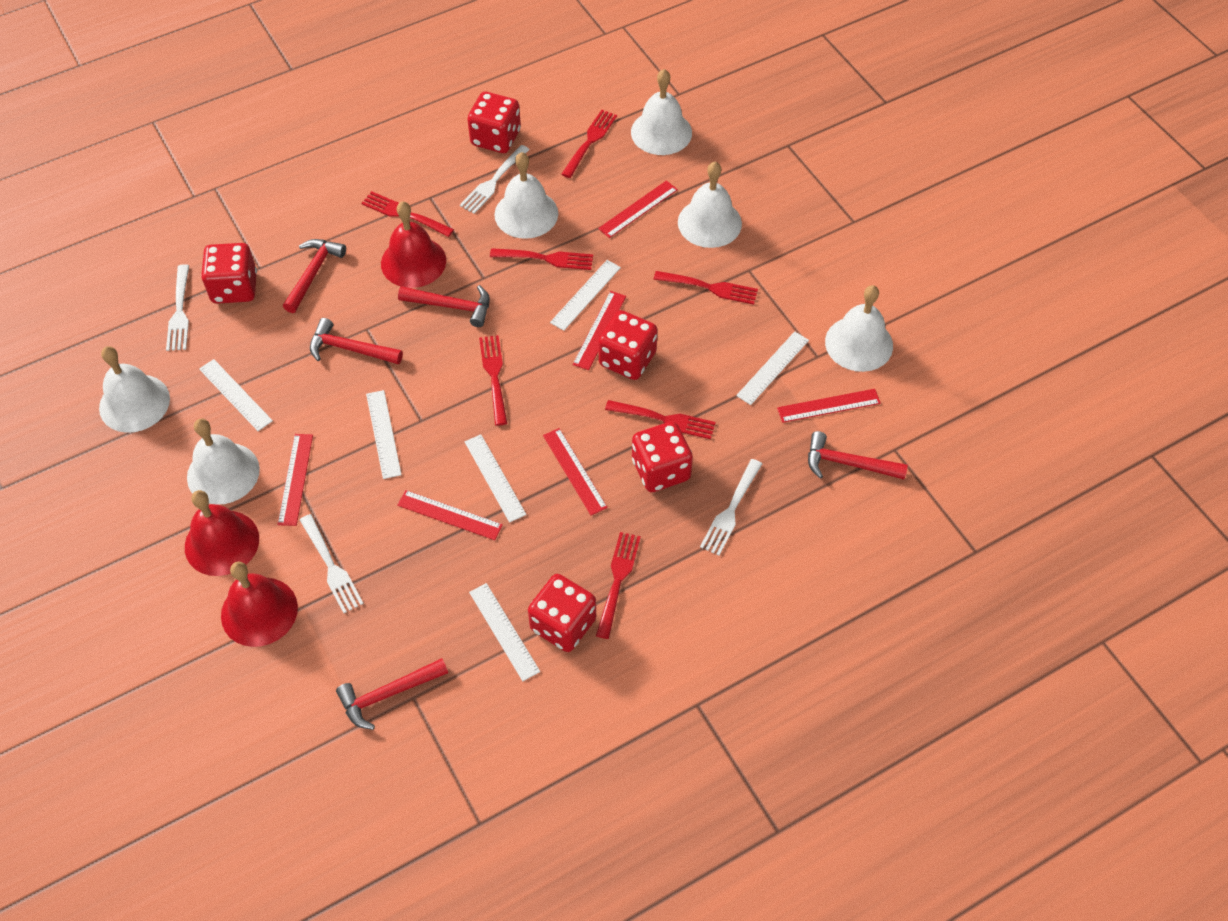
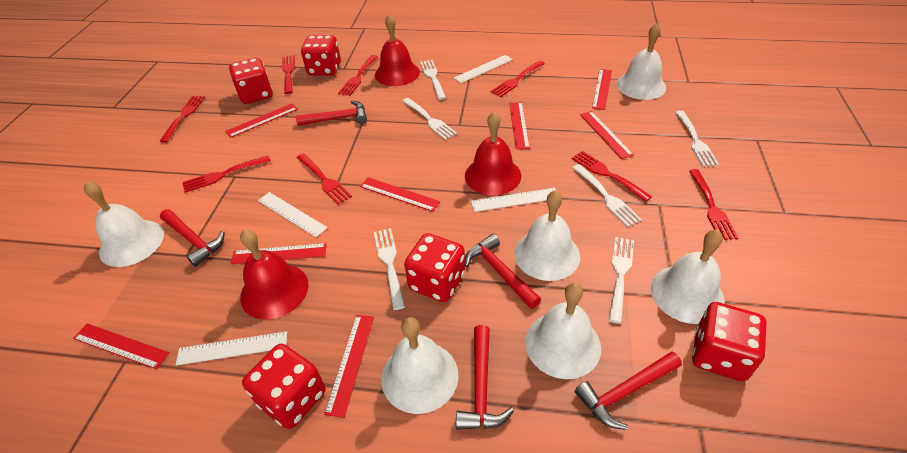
red fork: [361,191,454,237] [479,335,507,426] [490,248,593,270] [561,110,617,178] [596,532,641,639] [605,400,716,439] [653,271,758,305] = 7 -> [159,96,205,143] [182,155,271,193] [282,55,295,94] [297,153,352,204] [338,55,378,96] [490,61,545,97] [572,151,652,202] [689,169,738,240] = 8
red ruler: [277,434,313,526] [397,490,503,540] [543,428,608,515] [572,291,626,370] [598,180,678,238] [777,389,881,423] = 6 -> [73,323,169,369] [225,103,298,138] [231,243,327,264] [324,315,374,418] [360,177,440,212] [509,102,530,149] [580,111,634,159] [592,69,612,110] = 8
white fork: [166,264,189,351] [300,514,364,613] [460,145,530,214] [700,459,762,555] = 4 -> [374,228,405,310] [402,98,457,140] [420,60,446,100] [572,164,642,227] [608,237,634,324] [675,111,719,167] = 6
white ruler: [199,359,273,431] [366,390,402,479] [465,434,526,523] [469,583,540,681] [550,260,621,331] [736,331,809,405] = 6 -> [176,331,287,366] [258,192,327,237] [454,55,513,83] [471,188,556,212] = 4

